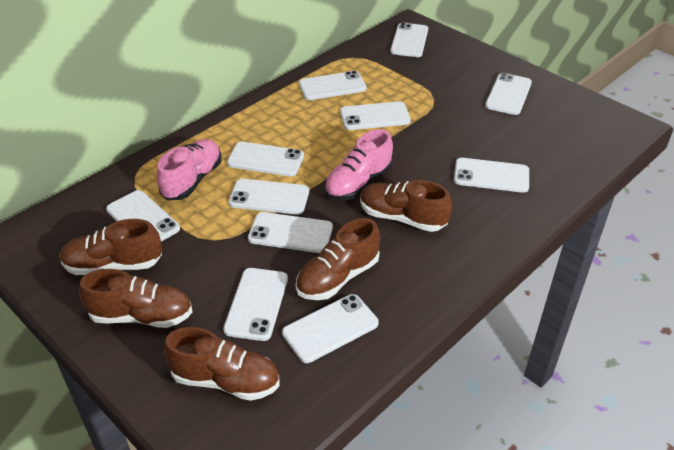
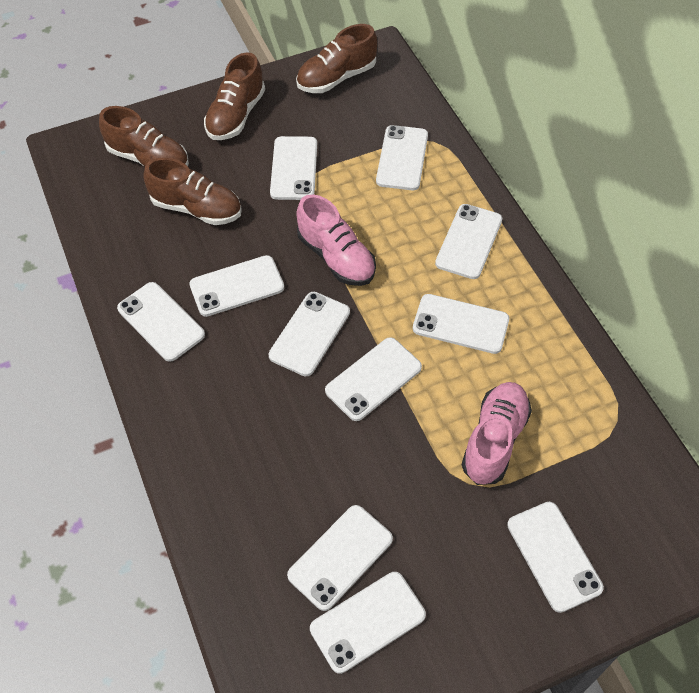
brown shoe: [60,219,162,275] [79,269,192,328] [163,327,280,401] [296,218,380,300] [360,180,452,232] = 5 -> [99,106,189,167] [143,158,242,225] [204,52,265,140] [296,24,377,93] = 4

